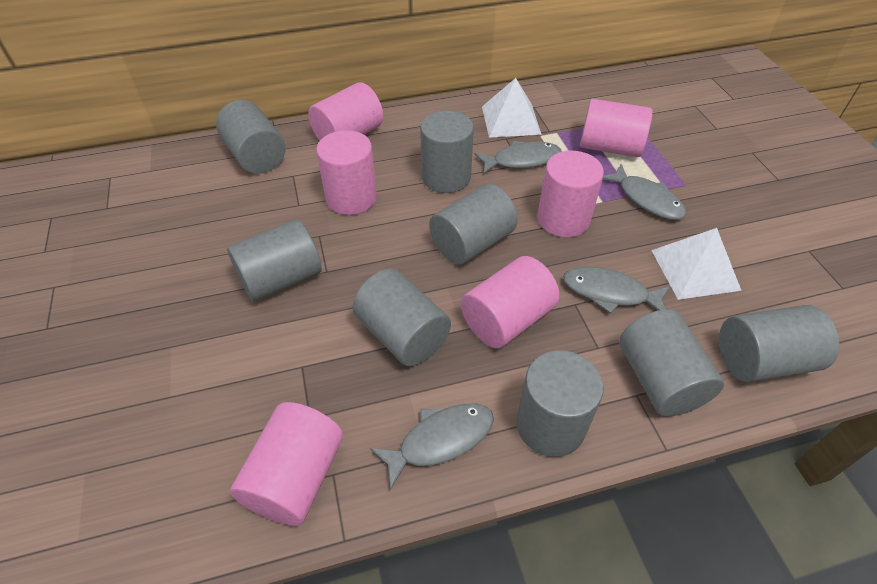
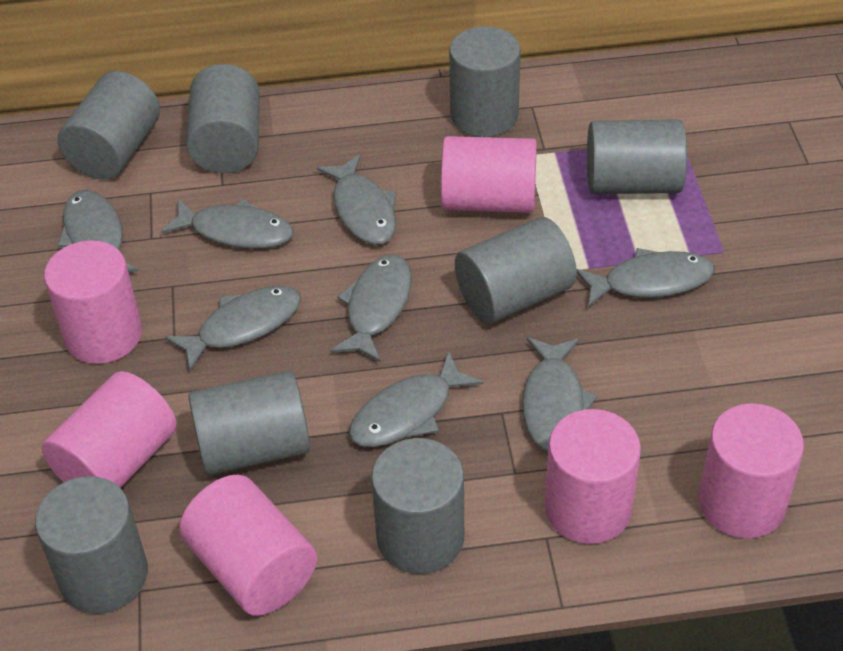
grey fish: [370,404,494,490] [475,141,561,175] [563,266,670,314] [603,164,686,220] = 4 -> [58,190,138,272] [161,199,293,249] [165,286,301,371] [317,155,397,245] [331,255,412,362] [349,352,483,447] [522,337,597,451] [577,248,715,307] = 8
white pyramid: [482,78,542,138] [651,228,741,300] = 2 -> none = 0

